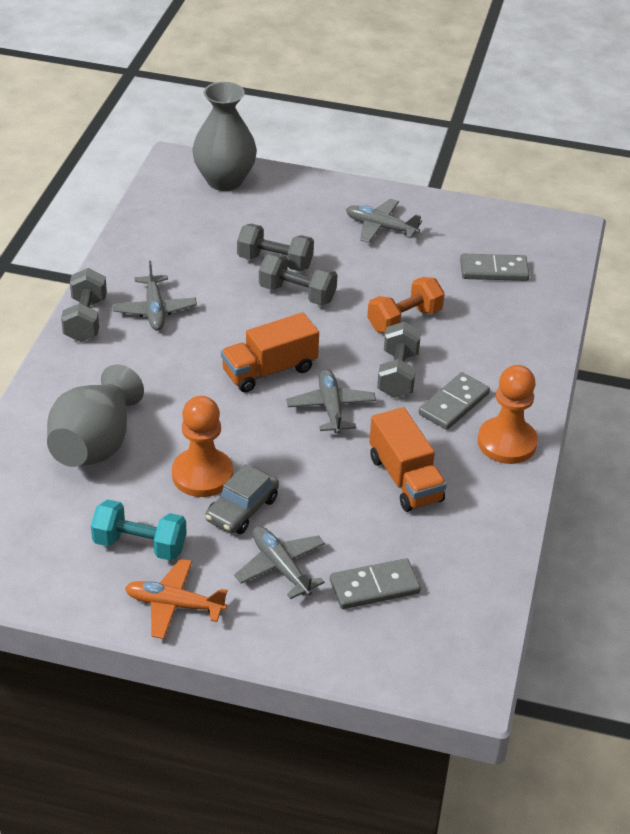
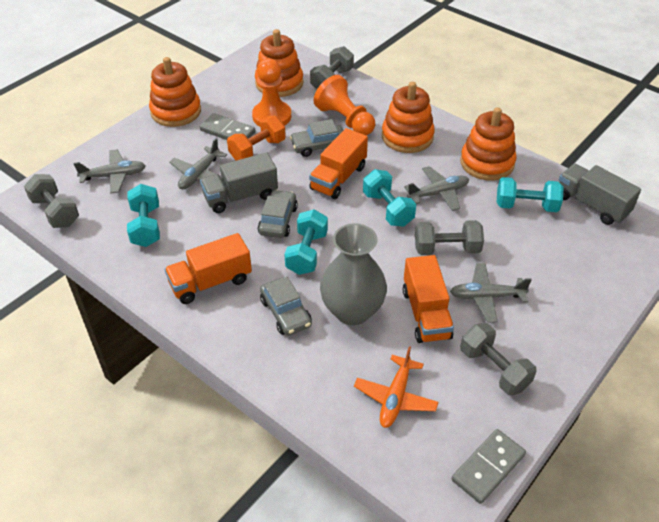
grey car: [205,464,279,534] = 1 -> [258,190,298,238] [260,277,312,336] [290,119,343,157] = 3
grey domino: [330,558,421,609] [418,372,490,430] [460,254,529,281] = 3 -> [200,113,255,140] [451,429,526,504] = 2
grey truck: none = 0 -> [200,152,278,213] [559,164,641,225] = 2
grey vase: [47,364,144,467] [192,82,257,191] = 2 -> [320,223,387,325] = 1
orange stacking toy: none = 0 -> [149,57,201,127] [255,29,303,97] [382,82,435,153] [460,107,517,181] = 4
orange truck: [221,312,319,393] [369,407,447,512] = 2 -> [164,233,252,304] [309,128,368,199] [403,255,454,343] = 3
turquoise dumbbell: [91,499,187,561] = 1 -> [127,184,160,247] [284,209,328,275] [363,169,416,227] [497,177,564,212] = 4

